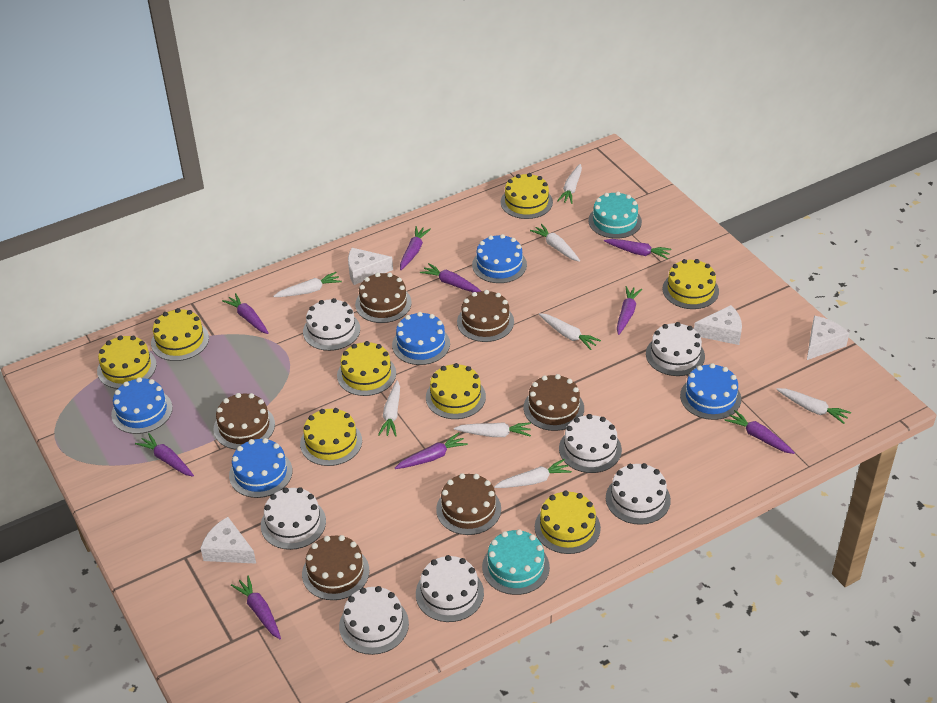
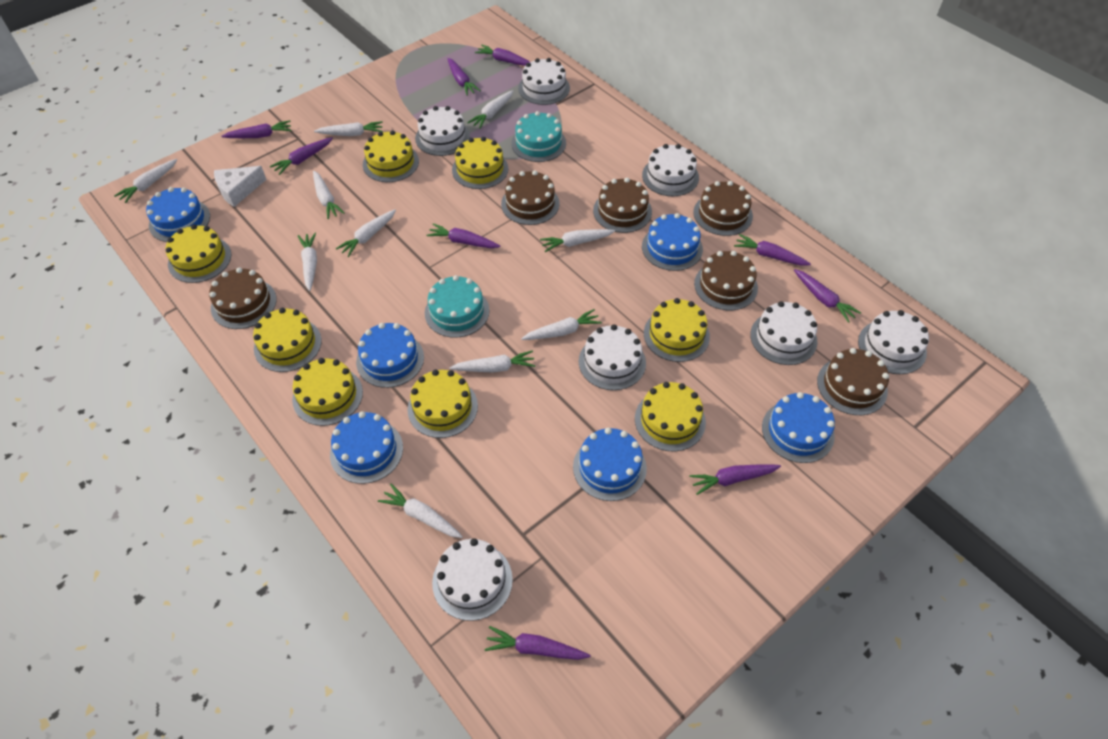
blue cake: [111,377,173,434] [229,438,292,498] [392,312,450,365] [472,234,527,283] [680,363,741,420] = 5 -> [146,187,210,242] [330,411,403,484] [356,323,424,388] [573,428,647,501] [642,213,703,271] [762,392,835,463] = 6
white carrot: [273,272,342,297] [378,380,400,437] [454,422,531,437] [494,459,572,488] [530,224,580,262] [539,313,601,350] [557,164,582,204] [776,388,851,424] = 8 -> [114,159,177,203] [298,233,317,291] [313,171,345,219] [314,121,383,136] [336,209,396,257] [378,484,463,538] [450,350,535,373] [467,90,514,129] [521,309,602,340] [540,229,615,252] = 10
white cheese: [201,517,256,564] [348,248,393,285] [694,305,742,345] [807,316,849,360] = 4 -> [214,166,267,207] = 1

